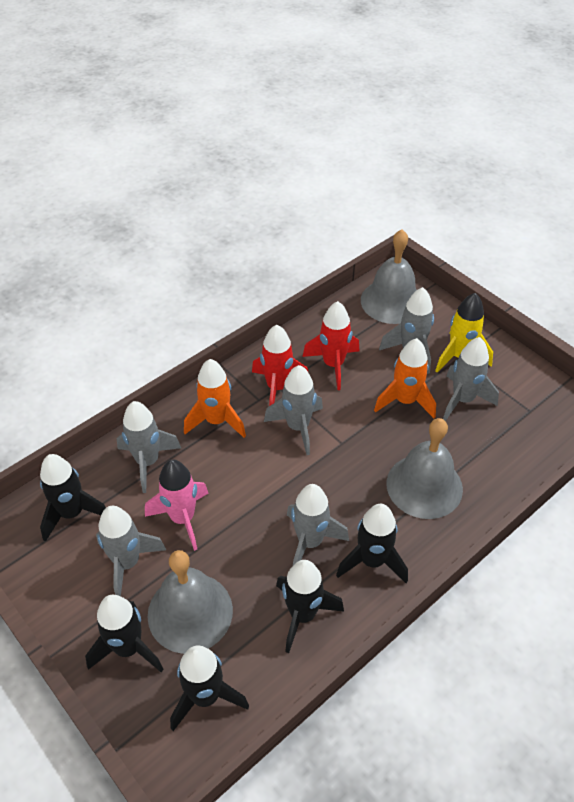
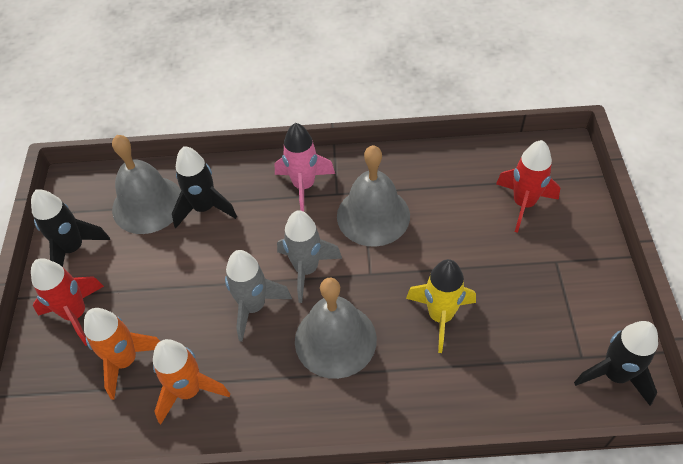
black rocket: [40,454,106,542] [85,595,164,672] [170,645,249,731] [276,560,344,653] [336,504,408,583] = 5 -> [31,190,110,267] [172,146,237,228] [574,321,658,406] = 3
grey rocket: [96,506,166,596] [117,401,181,493] [264,365,323,455] [287,484,349,565] [379,287,434,374] [443,337,499,421] = 6 -> [225,250,292,342] [277,210,342,303] = 2

